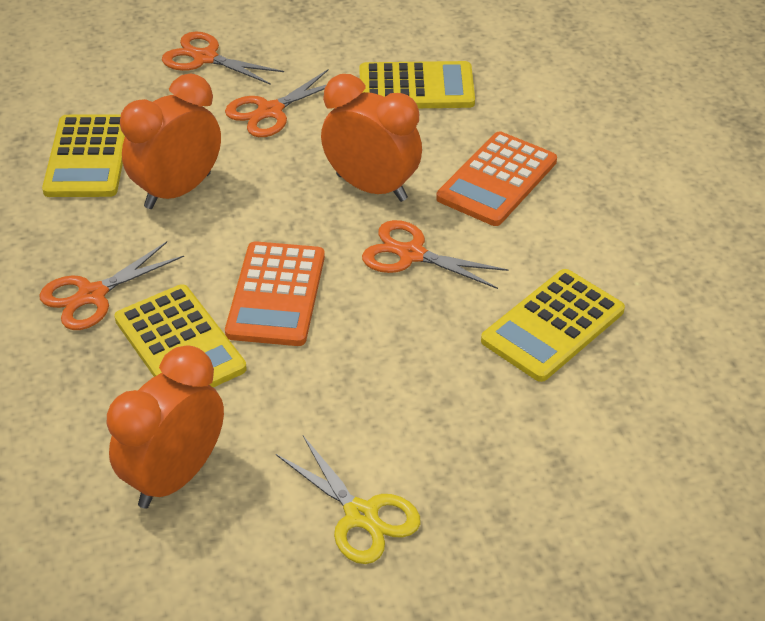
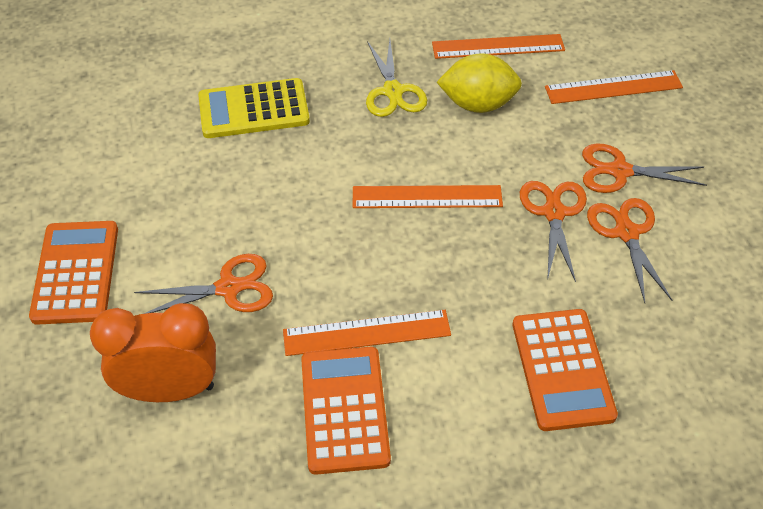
orange calculator: [225,241,325,346] [436,131,557,226] = 2 -> [29,221,118,325] [301,347,391,475] [513,309,618,431] = 3
orange clock: [107,345,224,509] [120,74,221,209] [321,74,422,202] = 3 -> [90,303,216,402] = 1
orange ruler: none = 0 -> [283,310,451,356] [353,185,503,208] [432,34,565,59] [545,70,683,104] = 4
yellow calculator: [42,114,125,197] [114,284,247,387] [359,61,475,108] [481,269,625,382] = 4 -> [198,78,310,138] = 1
yellow lemon: none = 0 -> [437,53,522,113] = 1

